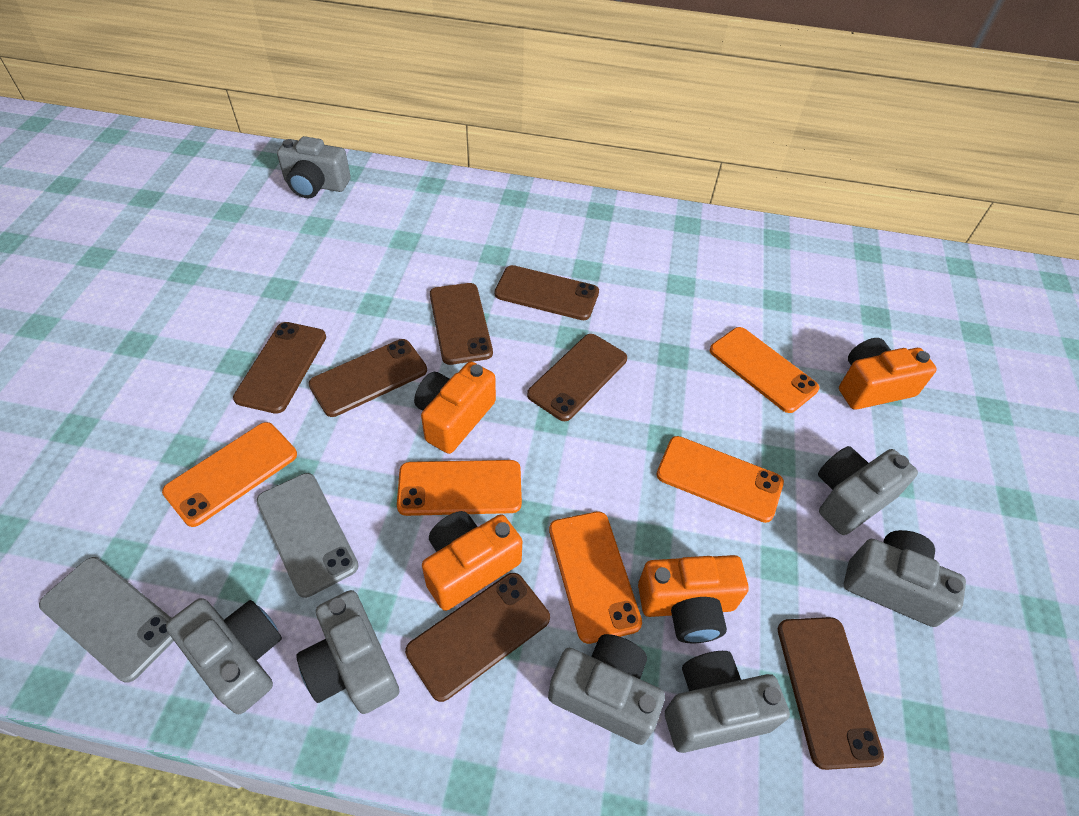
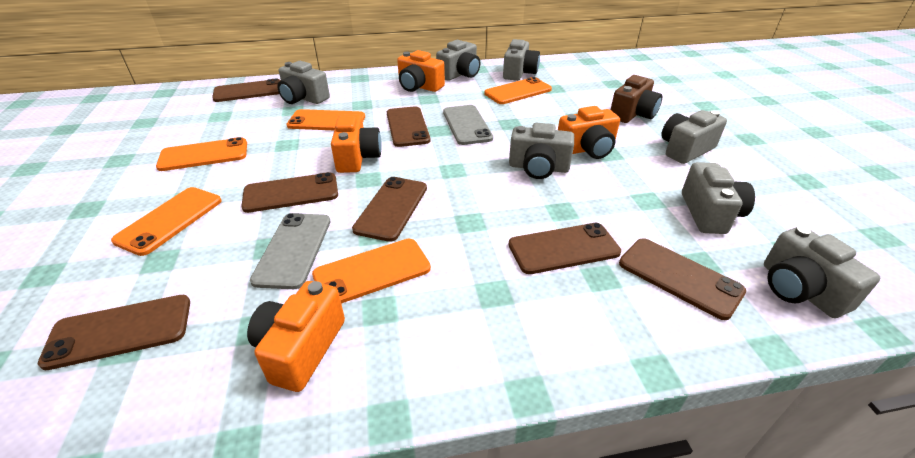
brown camera: none = 0 -> [610,75,662,123] = 1

